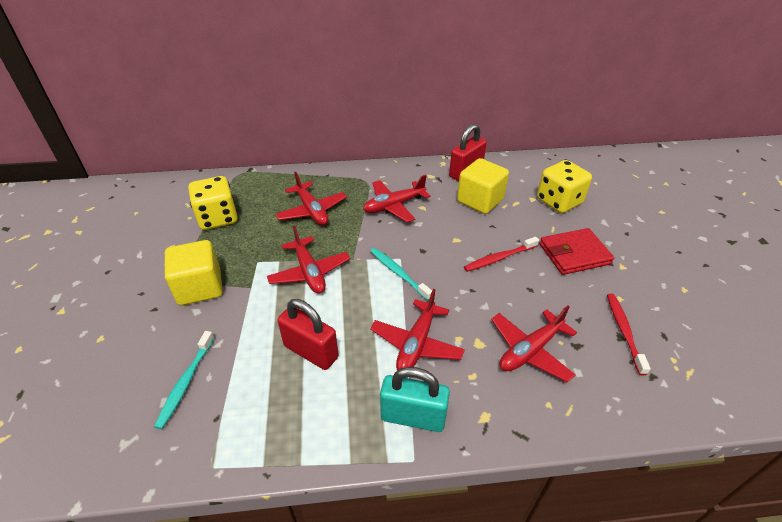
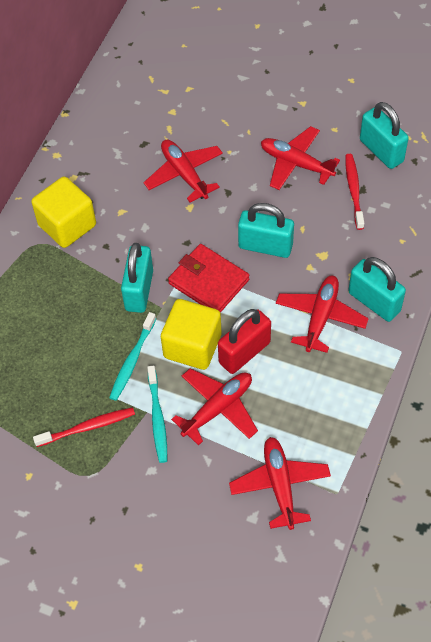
red padlock: [277,299,339,370] [449,124,487,181] = 2 -> [218,309,271,374] = 1
turquoise padlock: [380,367,450,432] = 1 -> [121,243,153,313] [238,203,294,258] [348,257,406,322] [360,102,409,169] = 4
yellow dice: [188,176,238,230] [537,160,592,213] = 2 -> none = 0

